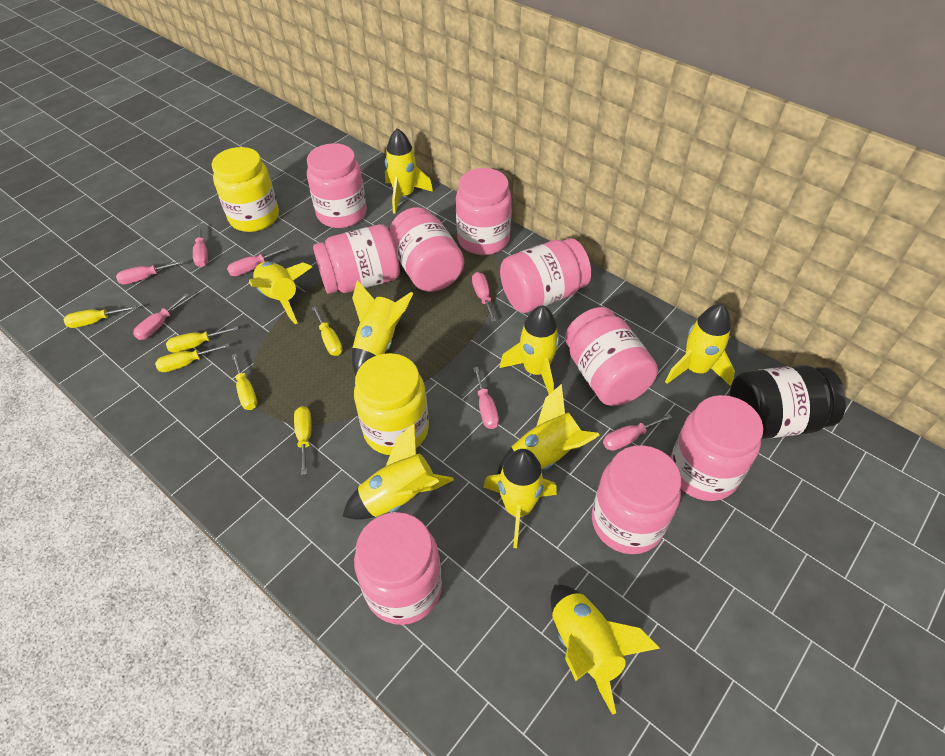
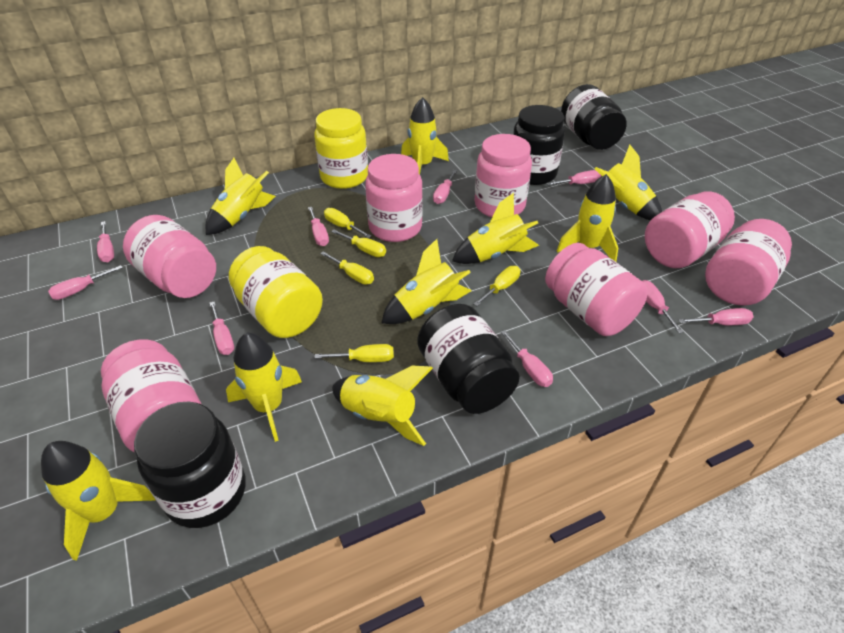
black jar: [729,365,846,439] = 1 -> [134,402,246,528] [417,304,520,414] [513,105,565,185] [561,84,627,150] = 4
pink jar: [307,143,367,228] [313,224,400,294] [354,512,442,625] [389,207,464,292] [456,168,512,255] [500,238,591,313] [565,307,658,406] [592,445,681,554] [670,395,764,501] = 9 -> [101,339,202,452] [123,215,216,298] [365,154,423,242] [475,134,532,217] [545,243,647,336] [645,191,735,268] [705,219,792,306] = 7
pink screwdriver: [116,260,184,285] [133,293,189,340] [193,224,208,267] [227,247,289,276] [472,272,496,322] [473,367,499,429] [603,414,672,451] = 7 -> [48,265,123,300] [97,221,114,262] [210,302,234,355] [308,207,329,246] [433,170,457,204] [501,330,553,387] [547,170,601,185] [642,280,683,333] [679,308,753,325] = 9
yellow screwdriver: [64,305,137,328] [155,343,230,372] [166,326,239,353] [232,354,257,410] [294,406,312,475] [312,306,343,356] = 6 -> [315,344,394,362] [320,251,374,285] [324,208,371,238] [331,229,386,257] [473,266,520,306] = 5

